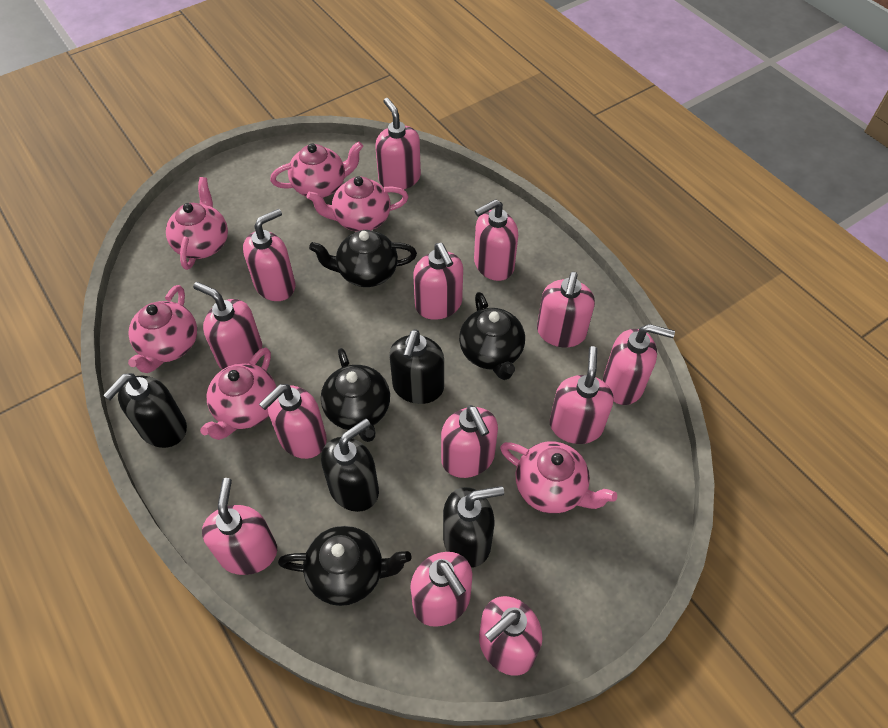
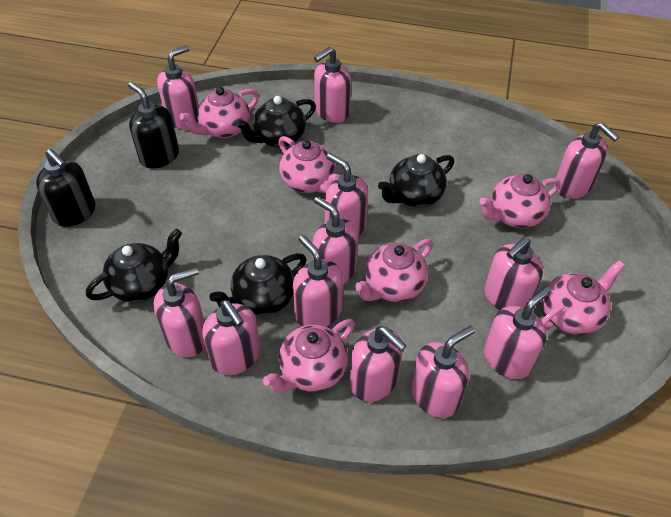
black soap dispenser: [103,373,187,448] [321,419,379,512] [389,329,444,404] [443,486,504,568] = 4 -> [36,149,96,227] [128,82,179,169] = 2
pink soap dispenser: [193,282,262,370] [202,478,277,575] [243,209,295,301] [259,384,327,459] [375,98,421,190] [410,552,472,627] [413,243,463,320] [441,405,498,478] [474,199,518,281] [479,596,543,676] [537,272,595,347] [550,346,614,444] [603,324,675,405] = 13 -> [154,267,205,357] [157,45,199,130] [202,300,260,375] [293,235,343,327] [312,197,358,285] [314,47,351,123] [325,153,368,236] [350,326,407,402] [411,326,475,418] [484,237,543,310] [484,286,551,379] [554,122,619,198] = 12

